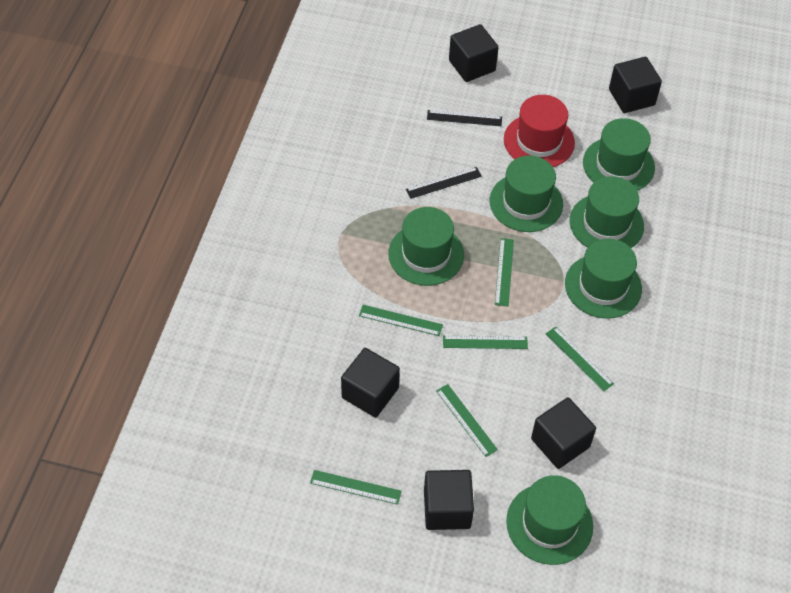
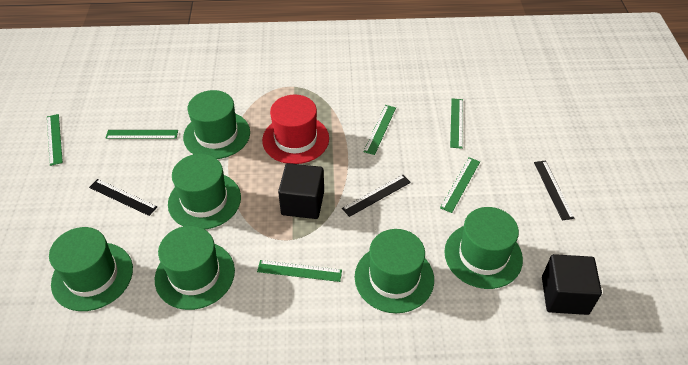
black cube: [341,348,400,418] [424,470,474,530] [449,24,499,82] [531,397,596,469] [609,57,662,113] = 5 -> [278,163,324,219] [542,254,602,315] = 2
black ruler: [406,167,482,199] [427,110,502,126] = 2 -> [89,179,157,216] [342,175,411,217] [534,161,574,220] = 3

